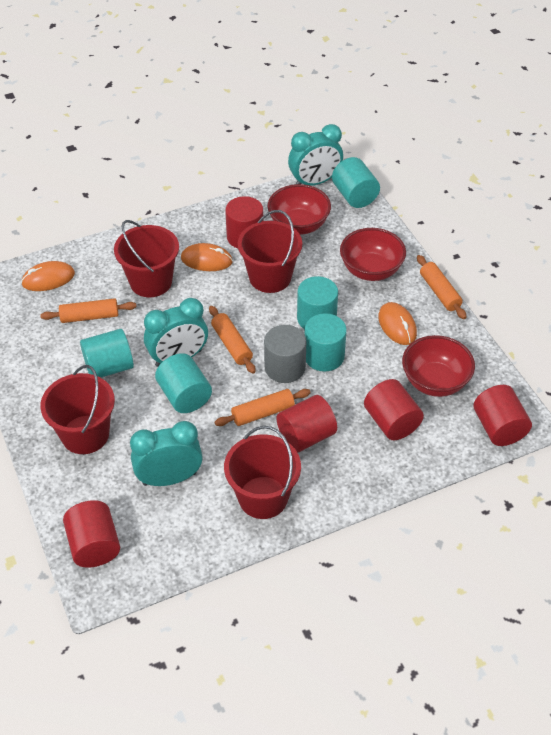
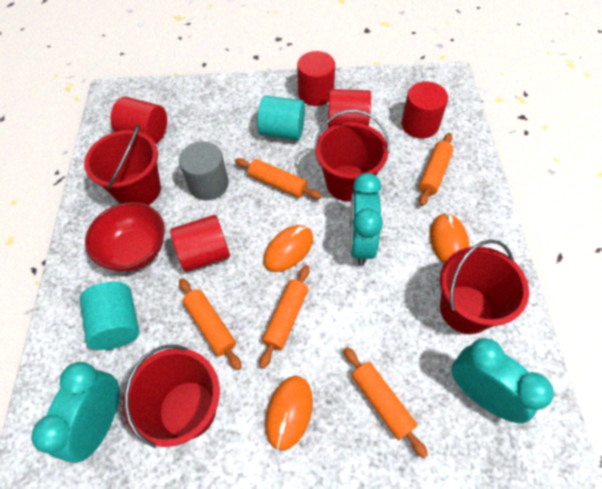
orange rolling pin: [40,298,136,323] [209,306,256,374] [215,389,311,426] [417,255,466,319] = 4 -> [179,278,242,370] [235,158,322,199] [260,265,309,369] [344,347,428,458] [419,133,453,206] = 5
red bowl: [267,184,331,235] [340,228,406,281] [402,335,475,397] = 3 -> [85,202,165,272] = 1
turquoise cylinder: [80,329,134,378] [155,353,212,413] [297,276,338,329] [304,313,347,372] [332,157,380,208] = 5 -> [80,282,140,350] [257,96,305,140] = 2

